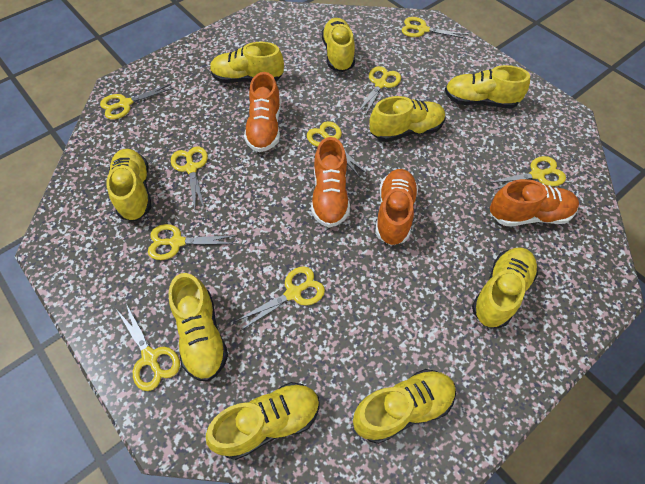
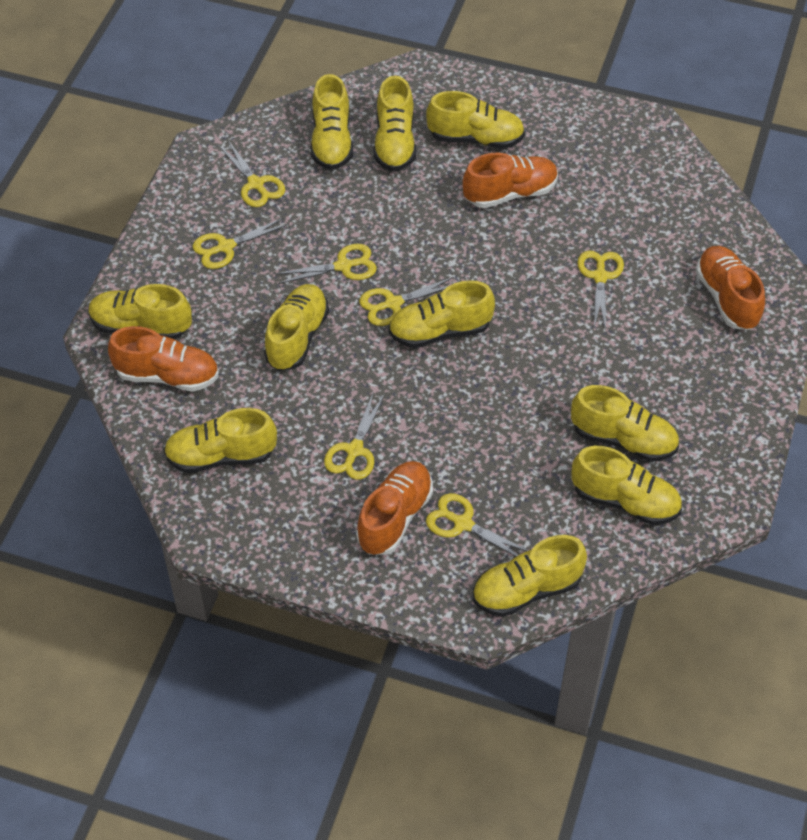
yellow scissors: [100,83,173,119] [116,303,180,391] [148,224,238,260] [171,146,208,209] [234,266,325,331] [307,121,366,177] [357,66,401,116] [402,17,468,39] [487,156,566,191] = 9 -> [192,218,289,269] [219,141,285,207] [276,244,377,284] [324,391,385,480] [359,277,454,326] [426,493,529,556] [577,250,624,330] = 7
yellow shoe: [106,149,151,221] [168,273,228,382] [206,382,319,460] [210,42,284,83] [322,18,355,72] [353,369,456,444] [369,96,445,142] [445,65,530,109] [472,247,538,328] = 9 -> [89,284,192,339] [164,408,277,473] [264,284,329,371] [311,74,353,170] [374,76,416,172] [389,280,495,348] [426,91,525,149] [473,535,587,617] [571,385,679,462] [571,446,682,525] = 10

